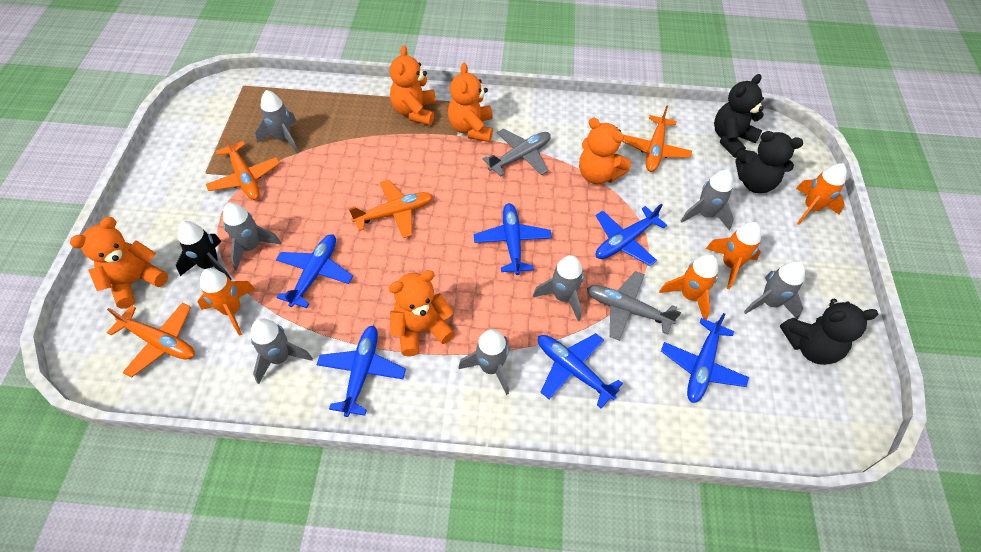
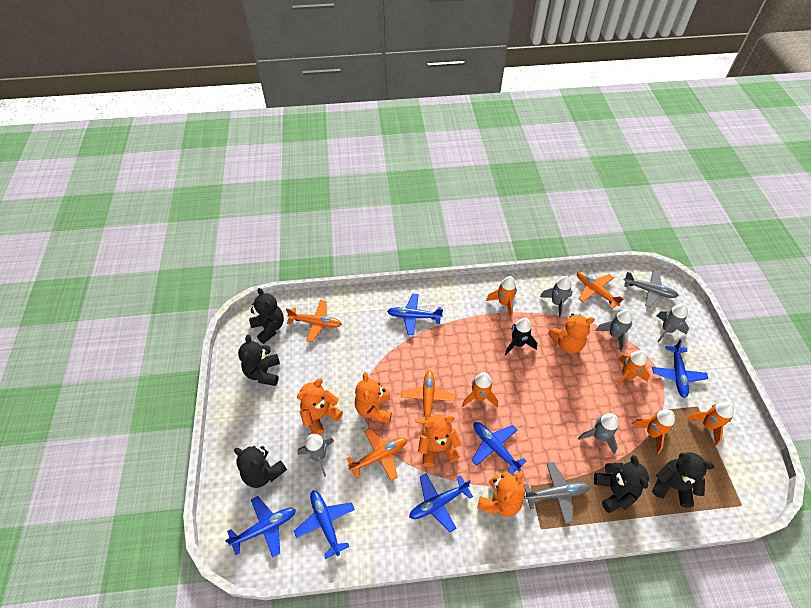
black teddy bear: [714,74,764,158] [735,131,803,193] [780,299,878,365] = 3 -> [234,446,287,488] [238,335,280,386] [249,288,284,344] [594,455,649,513] [652,452,714,508] = 5
grey rocket: [223,202,281,270] [251,318,313,384] [255,90,299,154] [458,329,509,395] [533,255,584,321] [681,170,734,230] [744,261,805,320] = 7 -> [298,434,334,477] [540,276,573,318] [578,413,619,454] [595,309,633,352] [657,304,689,343] = 5
orange rocket: [198,268,255,336] [659,254,718,320] [706,222,761,289] [796,163,847,225] = 4 -> [462,372,498,407] [486,276,517,318] [615,350,650,388] [631,410,675,454] [686,402,734,446] = 5

